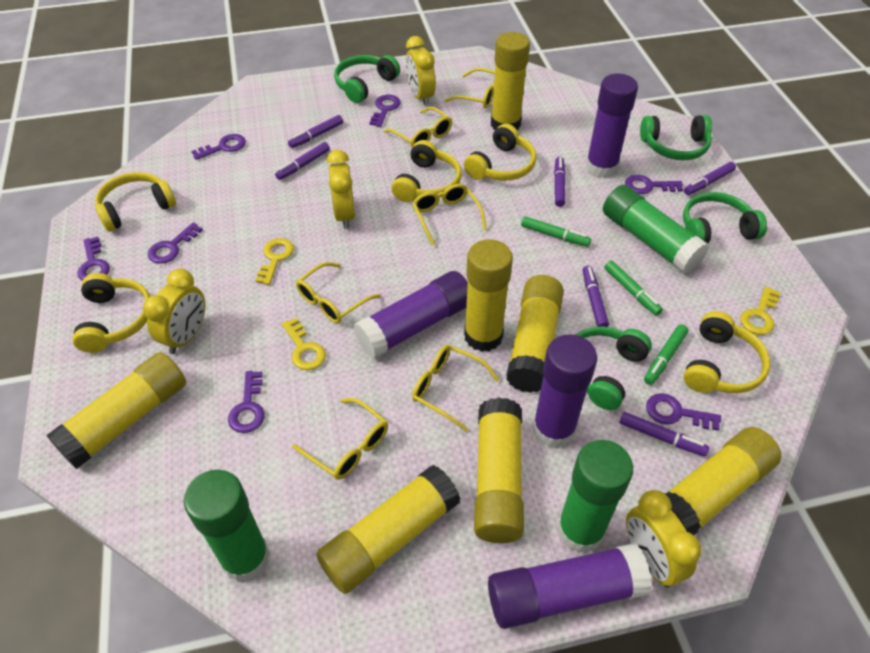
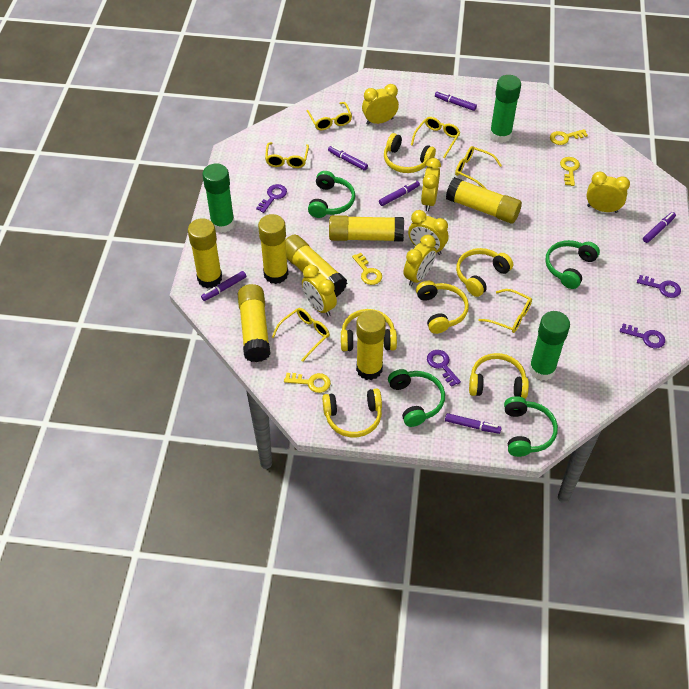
green marker: [521,216,591,247] [605,261,663,316] [644,324,688,385] = 3 -> none = 0
purple glue stick: [354,271,468,359] [488,543,652,629] [533,334,597,448] [586,73,638,178] = 4 -> none = 0
purple key: [77,237,110,281] [148,223,203,264] [191,134,246,160] [228,371,265,433] [370,95,401,127] [625,175,683,194] [646,393,721,431] = 7 -> [256,184,287,213] [427,350,461,387] [620,324,665,348] [637,275,681,298] = 4
yellow clock: [143,269,205,354] [327,150,355,229] [405,36,436,106] [626,490,702,587] = 4 -> [302,265,337,316] [362,84,399,125] [403,235,436,286] [408,210,448,255] [421,158,441,211] [587,171,630,213] = 6
yellow headphones: [72,273,150,353] [95,172,176,232] [392,140,462,202] [464,124,537,181] [683,311,770,393] = 5 -> [322,389,382,437] [341,309,397,351] [384,133,436,173] [416,281,469,334] [456,248,513,297] [469,353,529,399] = 6
yellow key: [255,238,294,285] [282,318,326,370] [740,286,780,335] = 3 -> [284,373,331,393] [352,253,382,285] [550,129,588,145] [560,157,580,186] = 4

